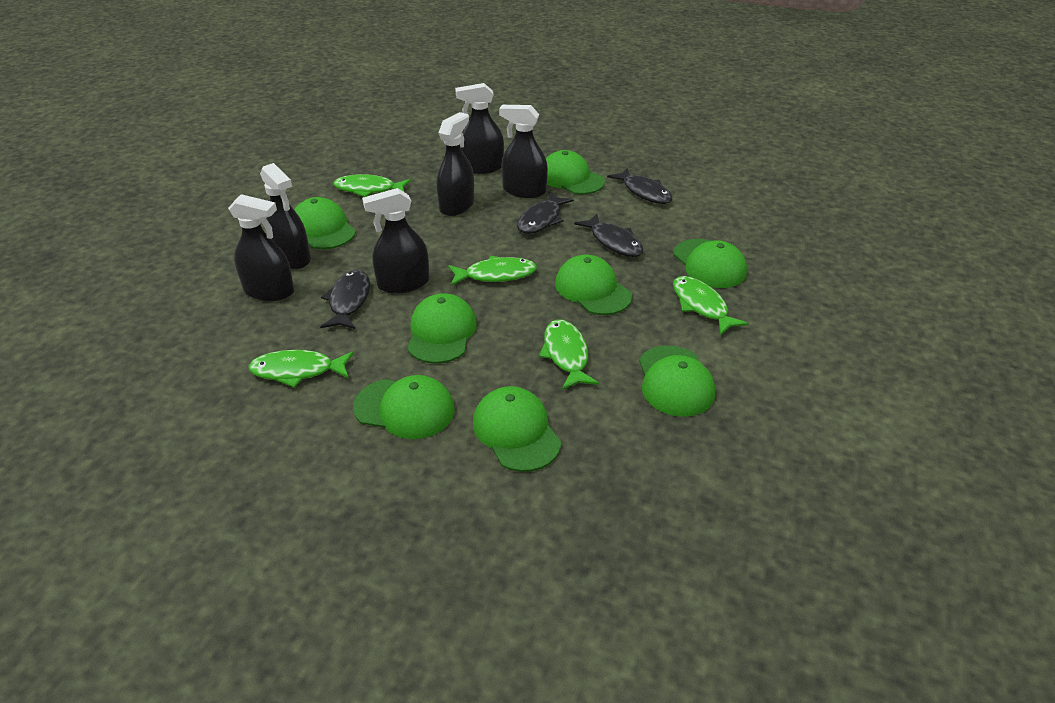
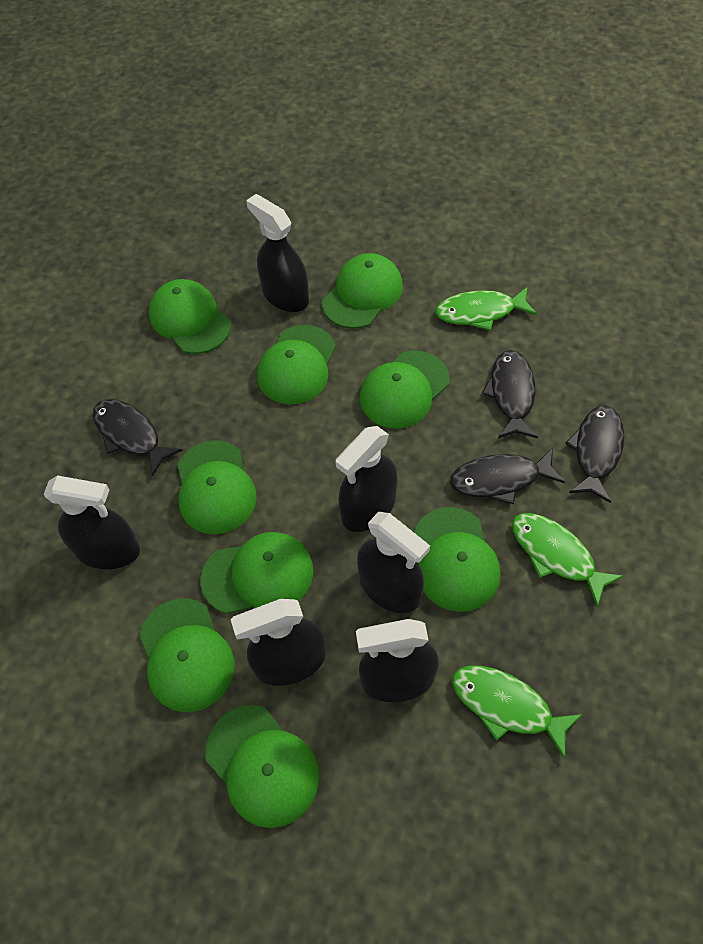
green cap: [294,197,356,249] [353,375,455,439] [407,293,477,364] [473,386,561,472] [546,150,605,195] [555,255,632,315] [639,346,715,417] [674,239,747,288] = 8 -> [139,598,234,712] [149,279,231,354] [177,440,257,534] [200,532,313,614] [205,705,319,828] [257,325,336,404] [322,253,403,329] [360,350,450,429] [414,507,500,612] = 9
green fish: [248,350,354,388] [333,174,411,197] [448,256,537,286] [539,319,599,390] [673,276,749,336] = 5 -> [435,287,537,331] [452,666,582,759] [512,513,624,607] = 3

